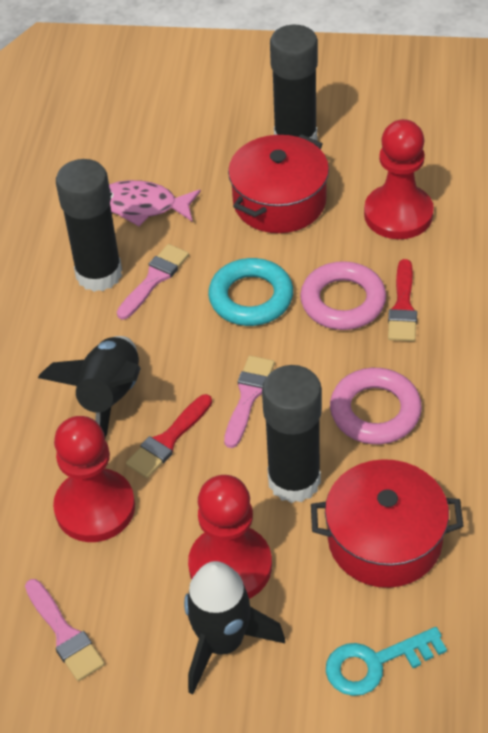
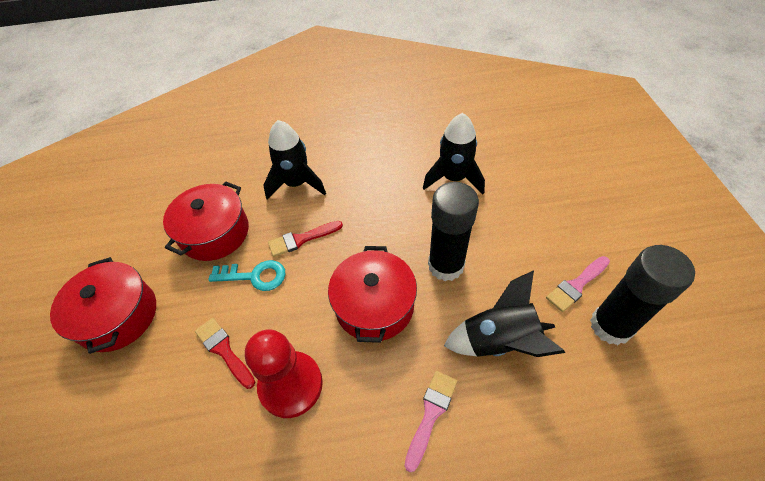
black glue stick: [56,159,122,292] [262,365,322,503] [270,25,318,141] = 3 -> [428,182,479,281] [590,245,695,345] = 2
black rocket: [38,336,141,438] [184,561,285,694] = 2 -> [263,120,326,200] [423,113,485,194] [444,270,565,357] = 3
pink brush: [25,579,105,681] [117,244,189,320] [224,356,275,448] = 3 -> [404,371,457,472] [546,256,610,312] = 2
pink fish: [109,180,201,226] = 1 -> none = 0
pink ring: [300,261,386,330] [330,368,422,444] = 2 -> none = 0
red pawn: [53,416,135,542] [188,475,272,599] [364,119,434,239] = 3 -> [245,329,323,418] = 1
red pot: [228,134,329,233] [311,459,464,588] = 2 -> [50,257,156,354] [163,182,249,261] [328,246,417,343] = 3
turquoise ring: [208,258,293,326] = 1 -> none = 0

